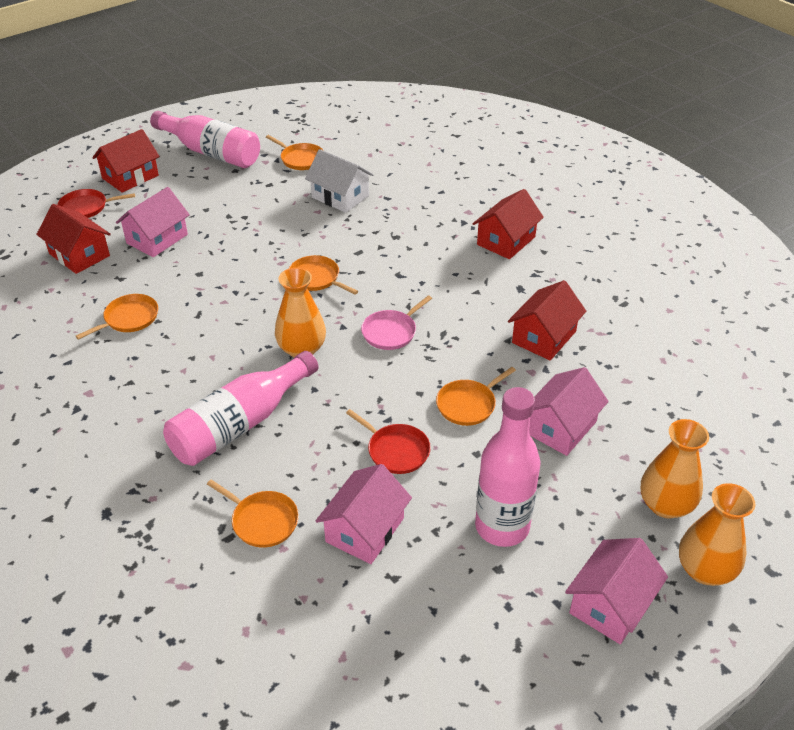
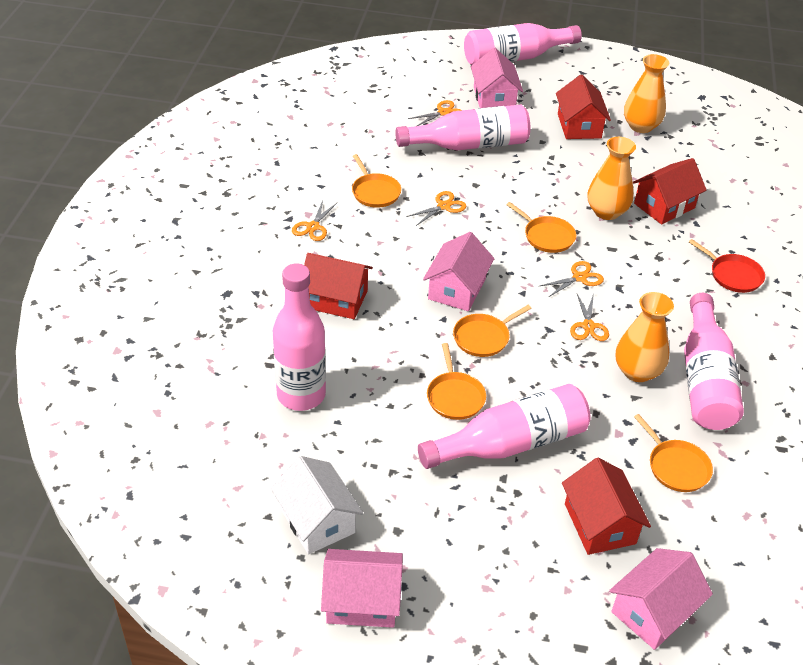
orange scissors: none = 0 -> [292,200,338,241] [406,191,466,226] [408,100,462,126] [540,261,604,297] [570,293,609,341] = 5
pink bottle: [150,111,260,168] [163,351,319,466] [475,387,540,547] = 3 -> [273,263,326,411] [395,104,530,150] [418,384,590,469] [464,23,582,65] [684,293,744,430] = 5
pink pan: [361,295,432,350] = 1 -> none = 0
red pan: [57,189,135,218] [346,409,431,474] = 2 -> [689,239,765,293] = 1

